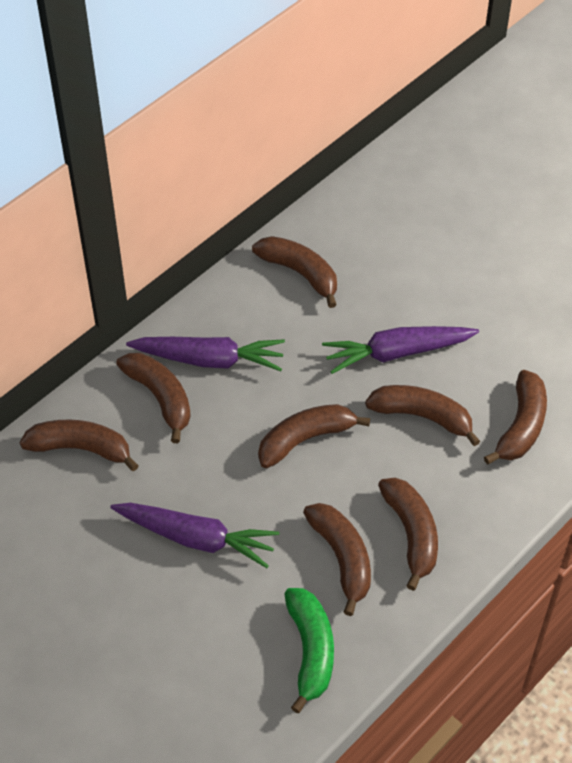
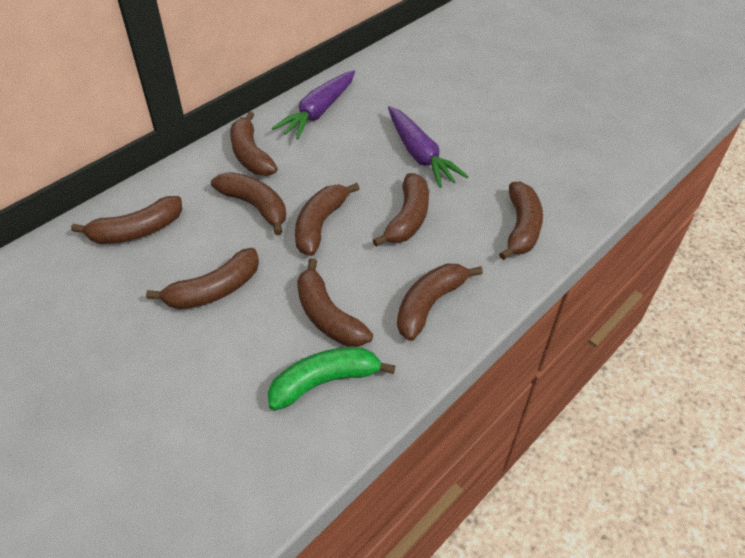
brown banana: [20,420,139,472] [116,353,191,443] [252,236,337,308] [258,404,370,468] [303,503,371,616] [365,385,480,446] [378,478,438,591] [484,370,547,465] = 8 -> [71,196,182,244] [146,248,259,310] [211,172,286,235] [230,111,278,176] [295,183,360,256] [297,258,373,347] [373,173,429,247] [397,264,483,341] [499,182,543,260] = 9
purple carrot: [110,503,279,568] [126,337,285,371] [322,326,479,374] = 3 -> [272,70,355,139] [388,106,469,188] = 2

